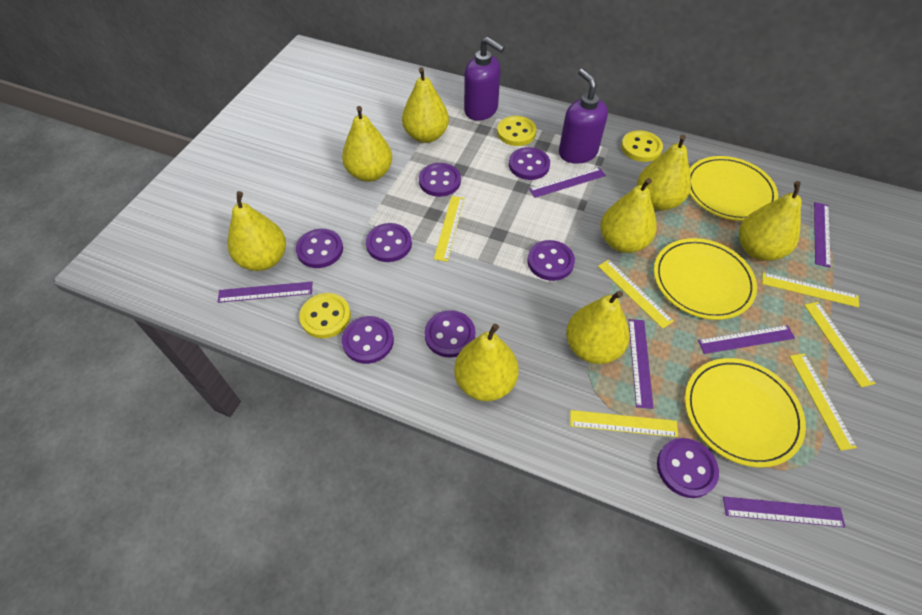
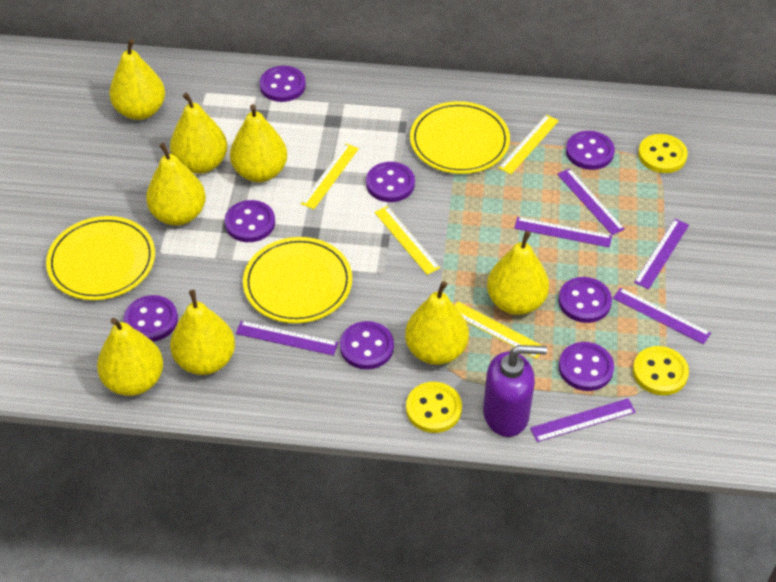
purple soap dispenser: [464,37,505,121] [559,69,608,164] = 2 -> [483,345,547,437] = 1
yellow ruler: [434,196,465,262] [570,410,678,437] [598,260,674,329] [762,273,859,308] [789,354,857,451] [804,302,876,387] = 6 -> [301,144,359,209] [374,206,440,275] [455,302,542,359] [499,115,559,174] = 4

